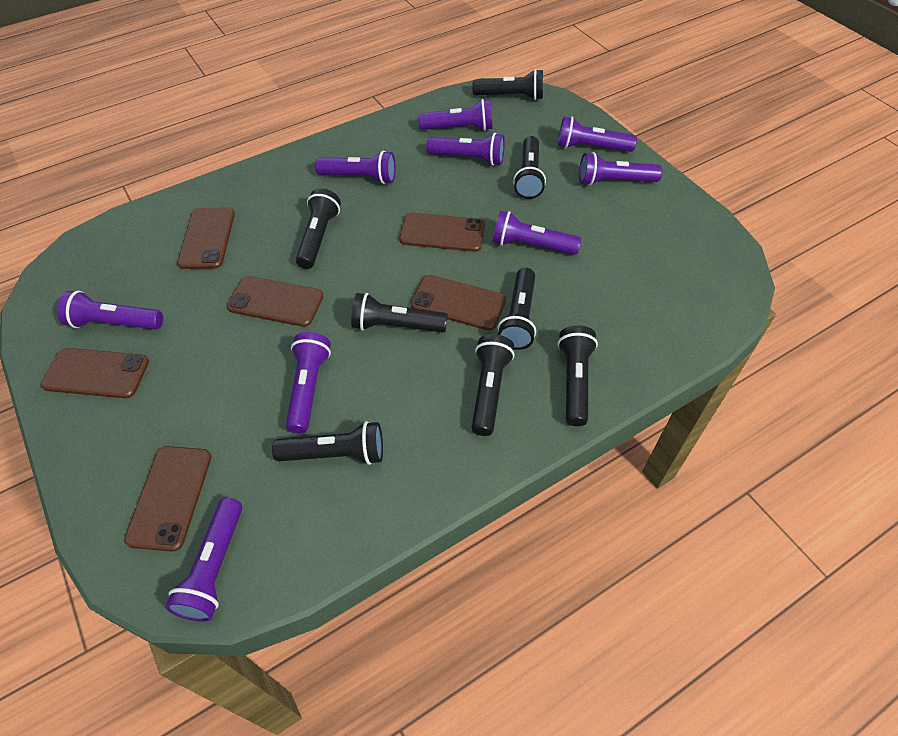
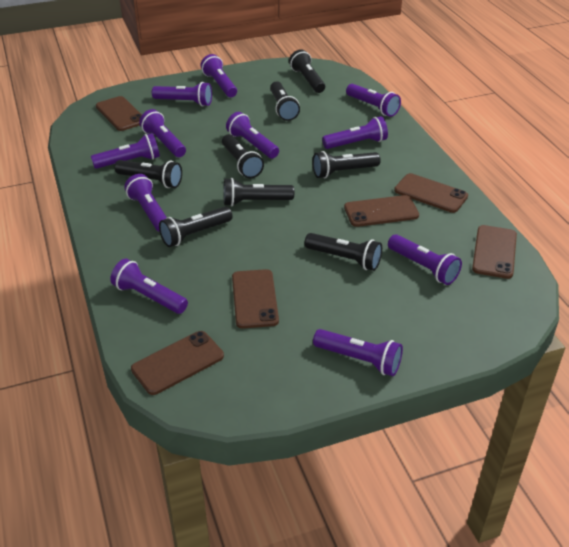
purple flashlight: [57,291,163,330] [165,498,242,622] [286,332,331,433] [315,151,396,184] [418,99,492,131] [426,133,505,166] [493,210,581,255] [558,116,637,152] [579,152,662,186] = 9 -> [91,133,160,169] [110,259,188,314] [124,174,167,232] [139,109,186,157] [152,82,212,106] [200,54,237,97] [226,112,279,159] [313,329,403,376] [322,116,388,149] [346,84,401,117] [388,234,462,285] = 11

